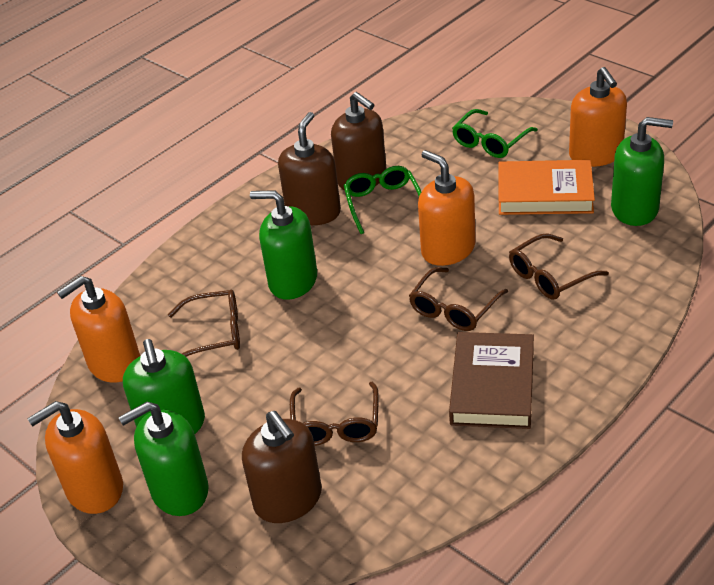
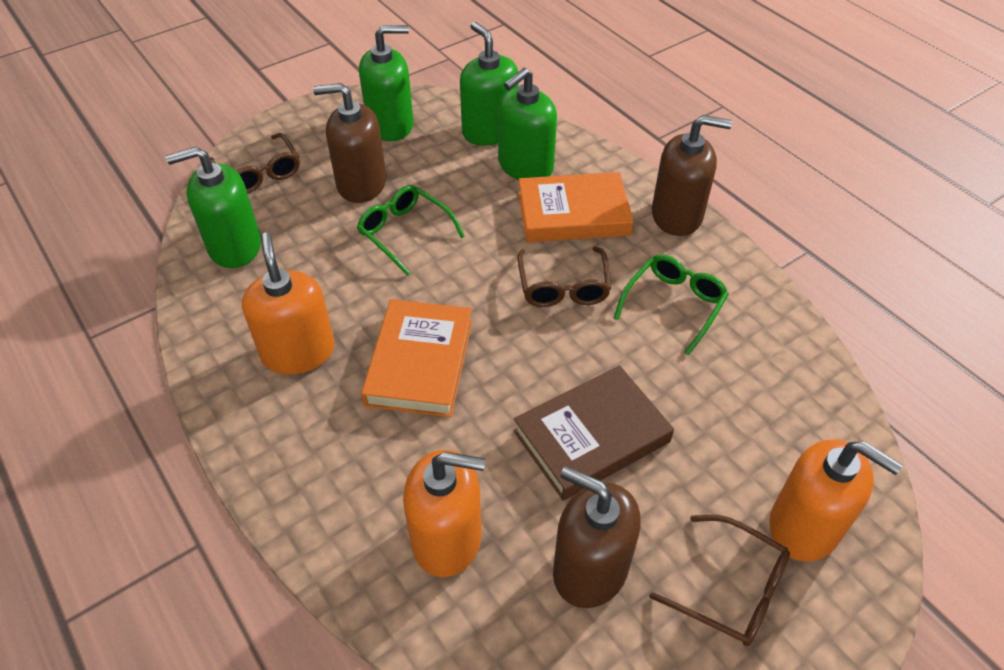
brown glasses: [168,290,240,357] [290,382,379,446] [409,267,508,331] [509,233,609,300] = 4 -> [210,133,300,193] [517,246,611,307] [650,515,790,646] = 3
orange book: [498,160,595,215] = 1 -> [361,299,472,417] [518,172,634,242] = 2
orange soap dispenser: [27,401,123,514] [57,276,140,383] [418,150,476,266] [569,67,627,167] = 4 -> [242,233,335,375] [403,450,485,577] [769,439,902,562] = 3

